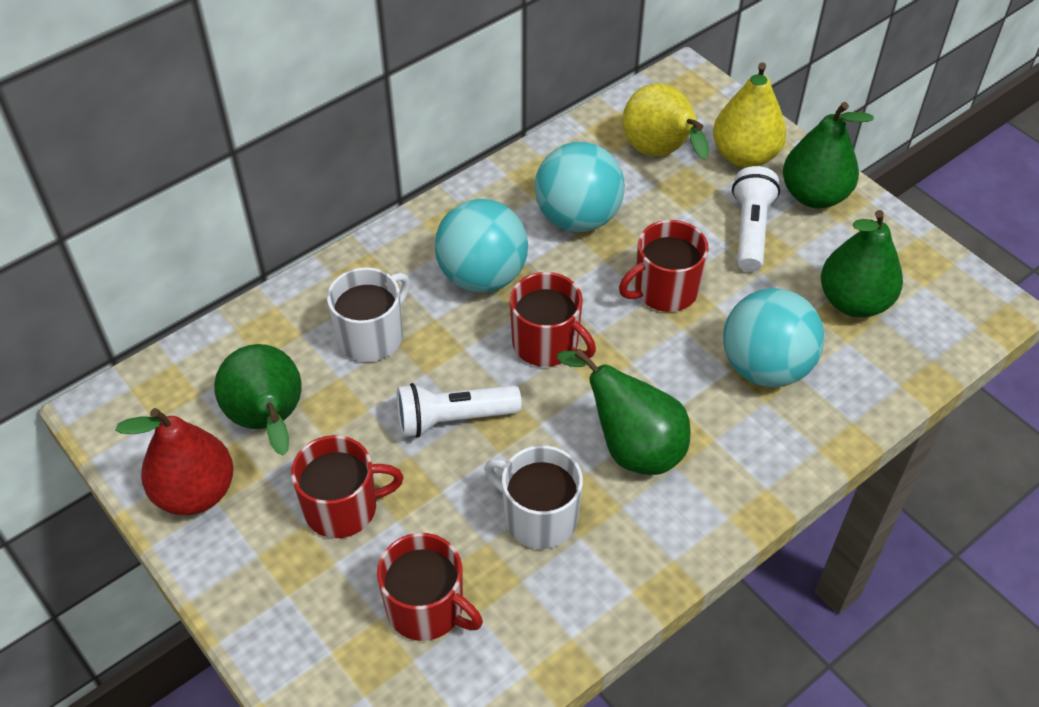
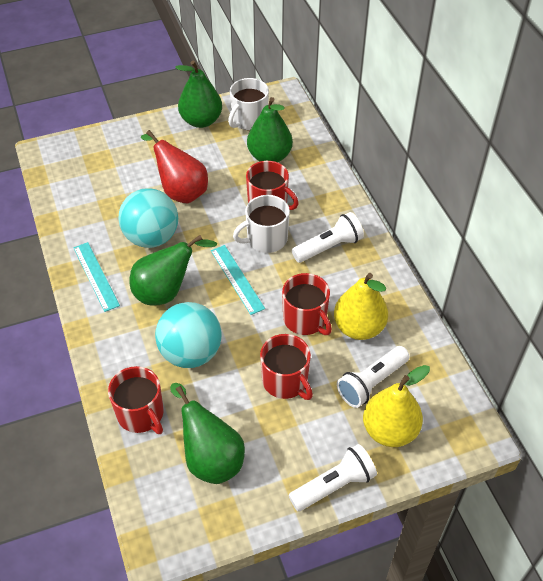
turquoise ball: [435,199,528,293] [535,142,625,232] [723,288,825,387] = 3 -> [119,188,178,248] [155,302,222,368] = 2
turquoise ruler: none = 0 -> [73,242,120,312] [211,245,265,315] = 2
white flashlight: [397,383,522,438] [732,166,780,272] = 2 -> [288,444,377,512] [292,212,364,263] [337,346,410,408] = 3

